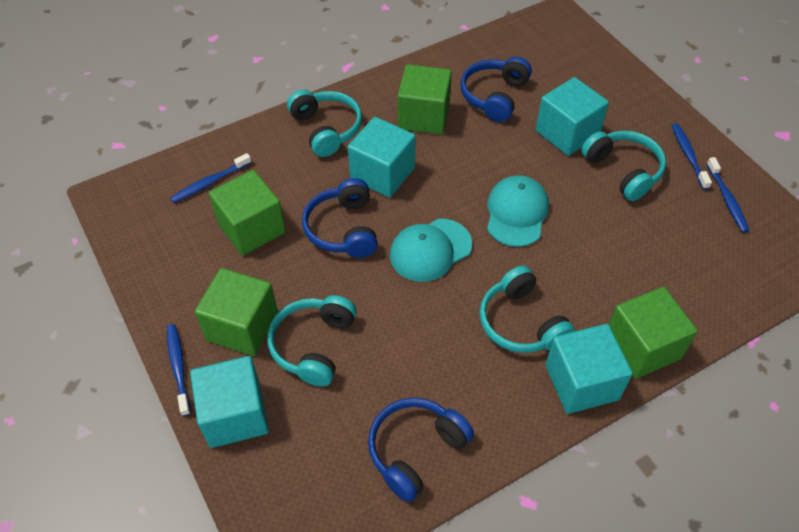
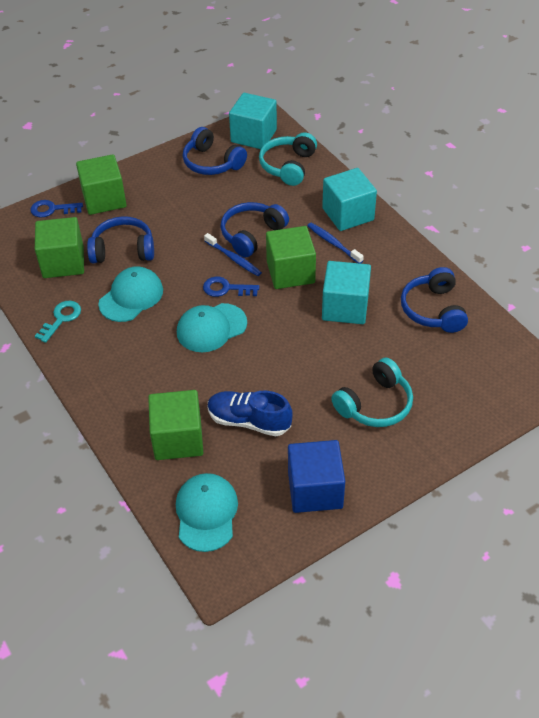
blue cube: none = 0 -> [288,440,345,513] = 1
blue headphones: [302,178,378,258] [368,398,474,502] [460,57,532,122] = 3 -> [87,216,154,263] [183,127,247,175] [220,202,289,258] [401,267,468,333] = 4
blue key: none = 0 -> [30,200,83,217] [203,277,259,297] = 2
blue shoe: none = 0 -> [208,391,293,436] = 1
blue toothbrush: [167,324,191,416] [170,153,251,203] [672,123,712,190] [707,157,749,233] = 4 -> [204,233,262,276] [307,223,364,264] = 2
turquoise cap: [390,219,472,282] [487,175,549,247] = 2 -> [98,266,163,322] [176,473,238,552] [177,303,247,352] = 3
turquoise cube: [190,356,269,448] [348,117,416,198] [536,77,609,156] [545,324,633,414] = 4 -> [229,93,277,149] [322,168,377,231] [322,261,371,324] = 3
turquoise headphones: [267,295,357,387] [287,90,362,157] [479,266,575,353] [581,131,666,201] = 4 -> [259,132,317,186] [331,358,413,427] = 2
turquoise key: none = 0 -> [35,301,81,343] = 1

